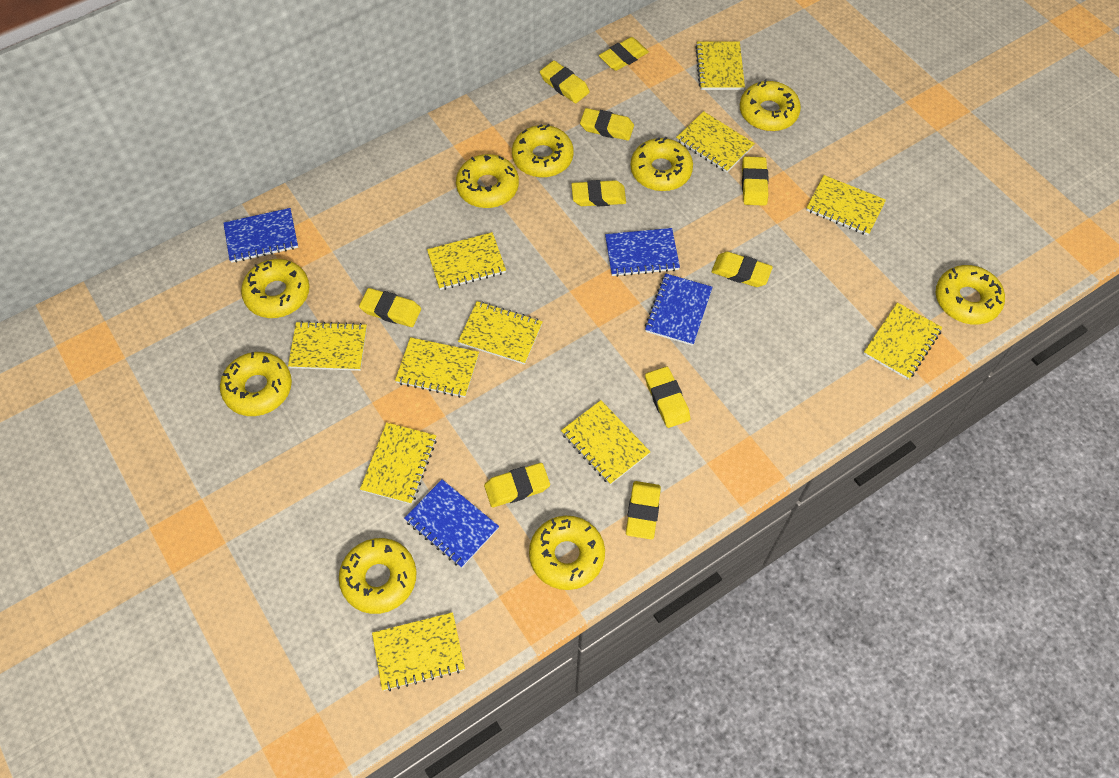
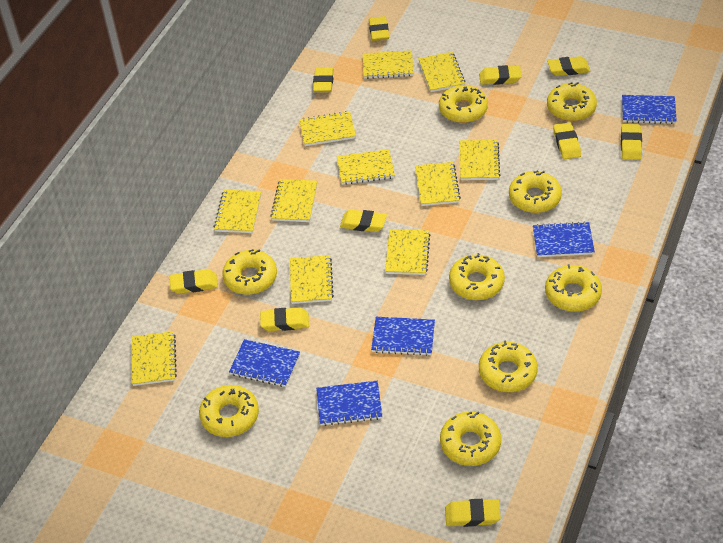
blue notebook: [223,208,298,263] [404,479,499,568] [605,228,680,277] [645,273,713,346] = 4 -> [229,339,300,387] [316,381,382,426] [371,317,435,356] [533,221,595,257] [622,95,677,124] = 5

